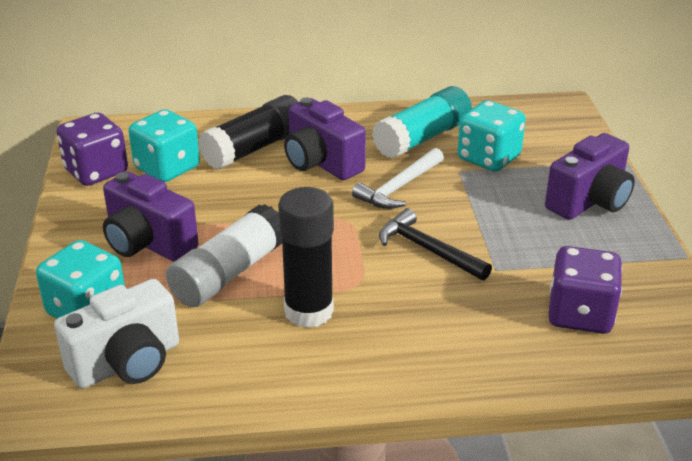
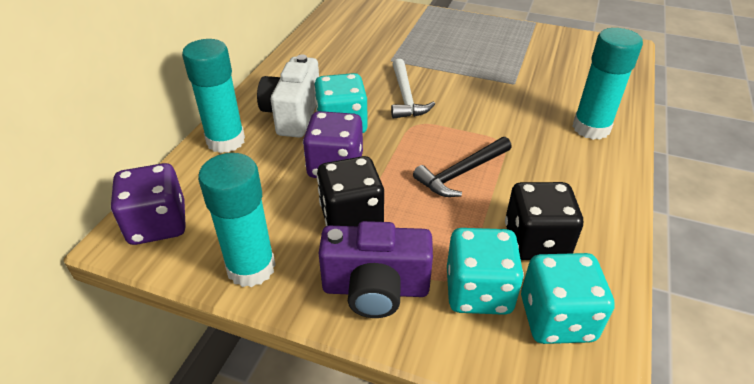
black dice: none = 0 -> [317,156,384,226] [505,182,583,260] = 2
black glue stick: [198,95,298,170] [278,187,334,328] = 2 -> none = 0
purple camera: [103,172,198,262] [284,98,366,180] [545,133,635,220] = 3 -> [319,221,433,318] = 1
turquoise glue stick: [372,86,472,158] = 1 -> [182,39,245,153] [198,153,276,287] [572,28,643,140] = 3
white glue stick: [166,204,282,307] = 1 -> none = 0

